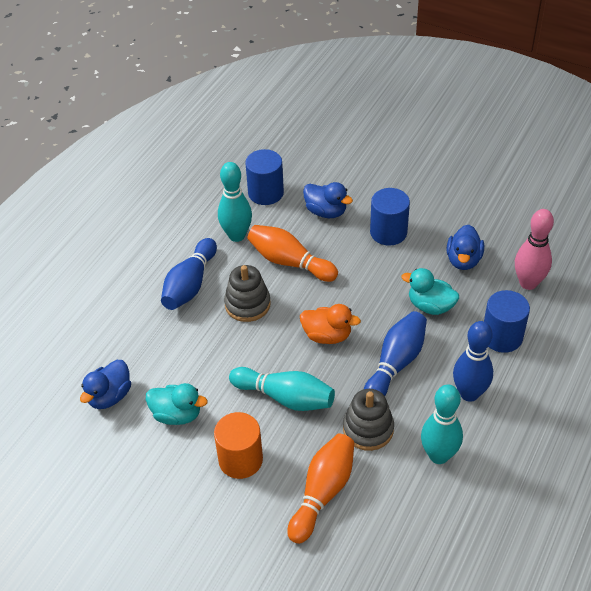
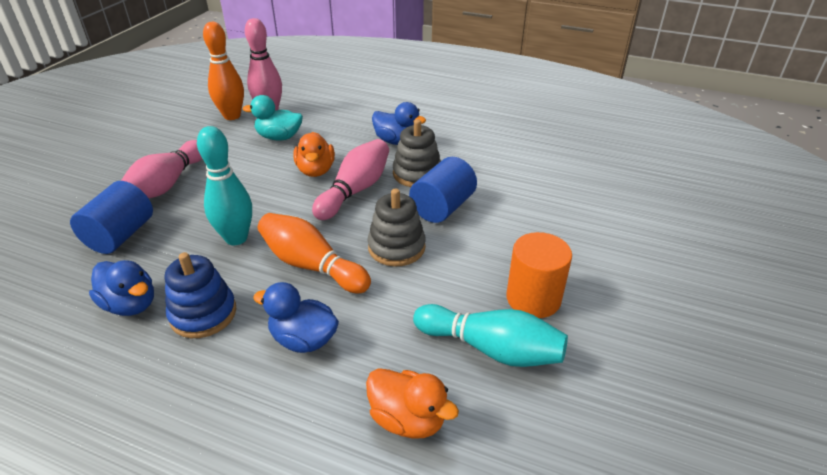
blue bowling pin: [161,238,217,310] [364,311,427,396] [453,321,493,402] = 3 -> none = 0
blue cylinder: [245,149,284,205] [370,188,410,246] [484,290,530,353] = 3 -> [70,181,153,254] [409,157,477,223] = 2
blue stacking toy: none = 0 -> [165,252,236,338] = 1
orange duck: [300,304,361,344] = 1 -> [293,132,335,177] [366,368,459,439] = 2
pink bowling pin: [515,209,554,290] = 1 -> [121,140,202,198] [245,18,282,110] [312,139,389,220] = 3
turquoise bowling pin: [218,162,252,242] [229,367,335,411] [421,385,463,464] = 3 -> [197,126,252,245] [413,304,568,367] = 2
turquoise duck: [146,383,207,425] [402,268,459,315] = 2 -> [243,95,303,141] = 1

